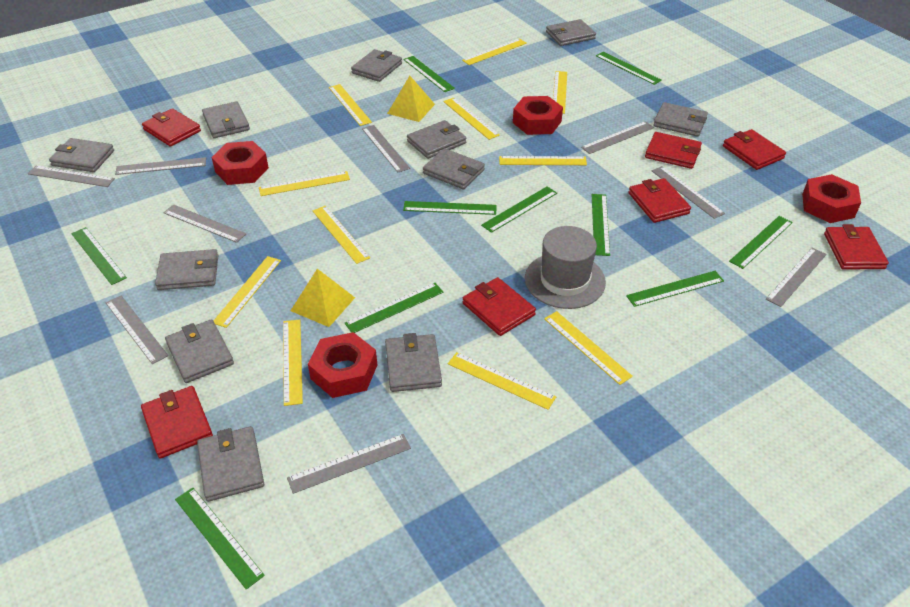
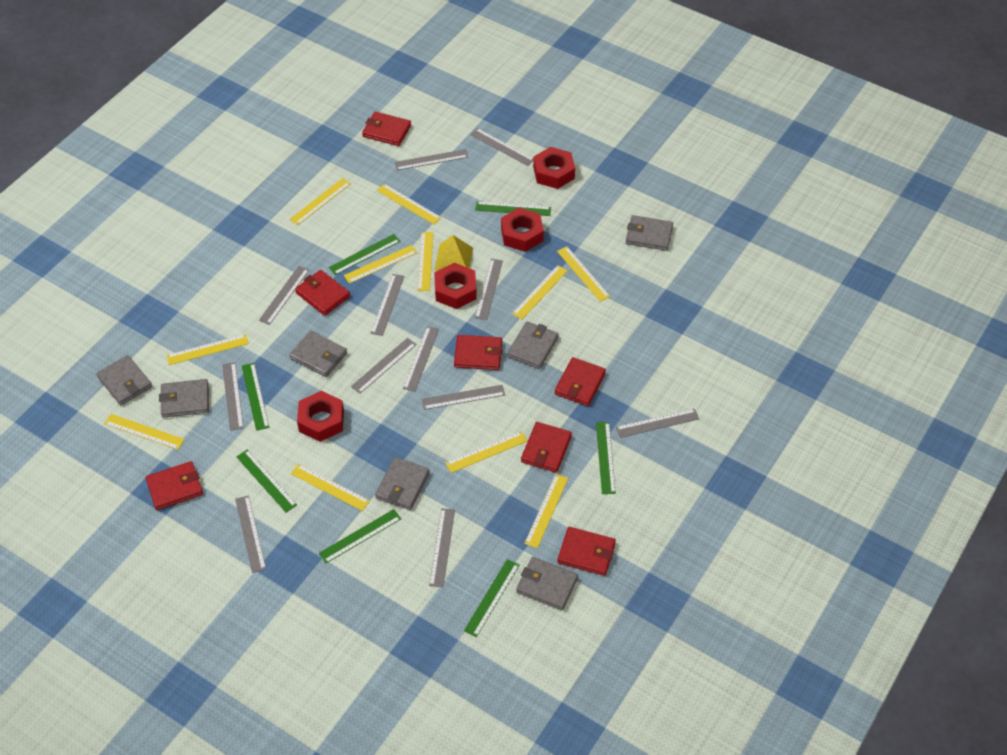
green ruler: [71,227,127,285] [175,488,265,590] [345,283,444,333] [403,56,455,92] [403,201,497,215] [481,187,557,233] [591,194,610,256] [596,52,662,85] [626,271,724,307] [729,216,793,269] = 10 -> [237,450,297,513] [242,363,269,431] [319,509,401,563] [329,234,401,275] [464,559,520,637] [475,201,551,216] [596,422,616,494] = 7
grey hat: [525,226,606,309] = 1 -> none = 0
grey ruler: [28,166,115,187] [106,296,168,364] [115,157,206,175] [163,204,246,243] [287,434,411,494] [362,125,410,172] [581,121,654,154] [652,166,725,219] [766,248,827,307] = 9 -> [222,362,243,431] [235,495,266,573] [259,266,309,325] [351,338,417,394] [371,274,404,336] [395,149,468,170] [403,326,439,392] [421,385,505,410] [429,508,455,587] [470,128,533,166] [475,259,503,320] [616,409,699,438] = 12
grey wallet: [49,138,114,172] [155,249,219,290] [165,319,234,383] [197,426,264,502] [202,101,250,138] [351,49,402,82] [385,333,442,392] [407,120,466,159] [423,148,485,189] [546,19,596,46] [653,102,708,137] = 11 -> [96,355,152,405] [159,379,209,418] [290,331,347,377] [375,457,430,510] [507,321,559,369] [516,557,578,610] [626,215,673,251] = 7
yellow pyramid: [291,269,355,327] [387,76,435,122] = 2 -> [435,235,473,271] = 1

